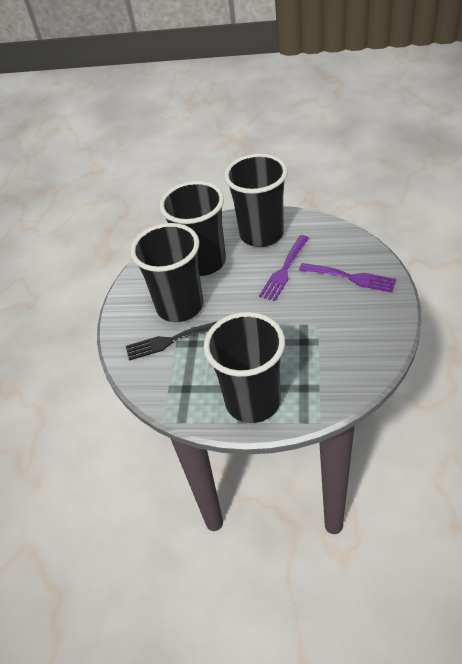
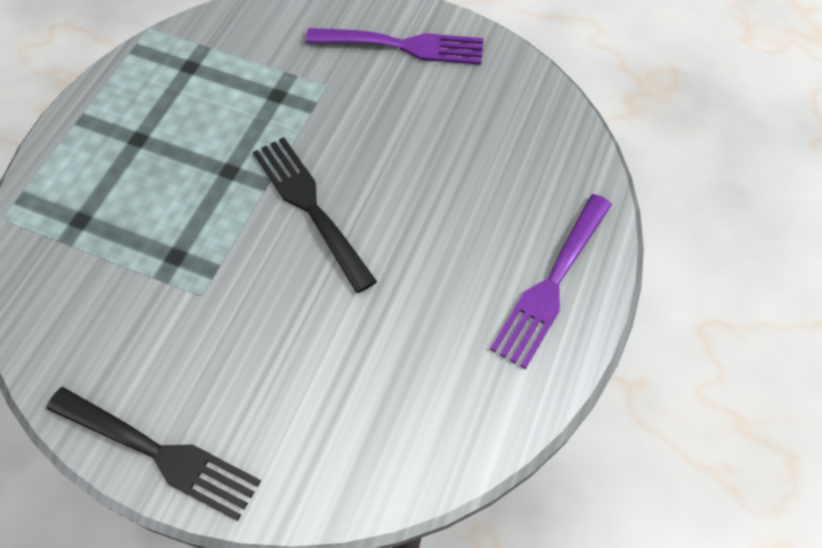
black cup: [130,223,204,322] [160,181,226,276] [204,312,285,423] [224,153,288,247] = 4 -> none = 0
black fork: [126,322,216,361] = 1 -> [46,387,261,521] [253,137,377,293] = 2

